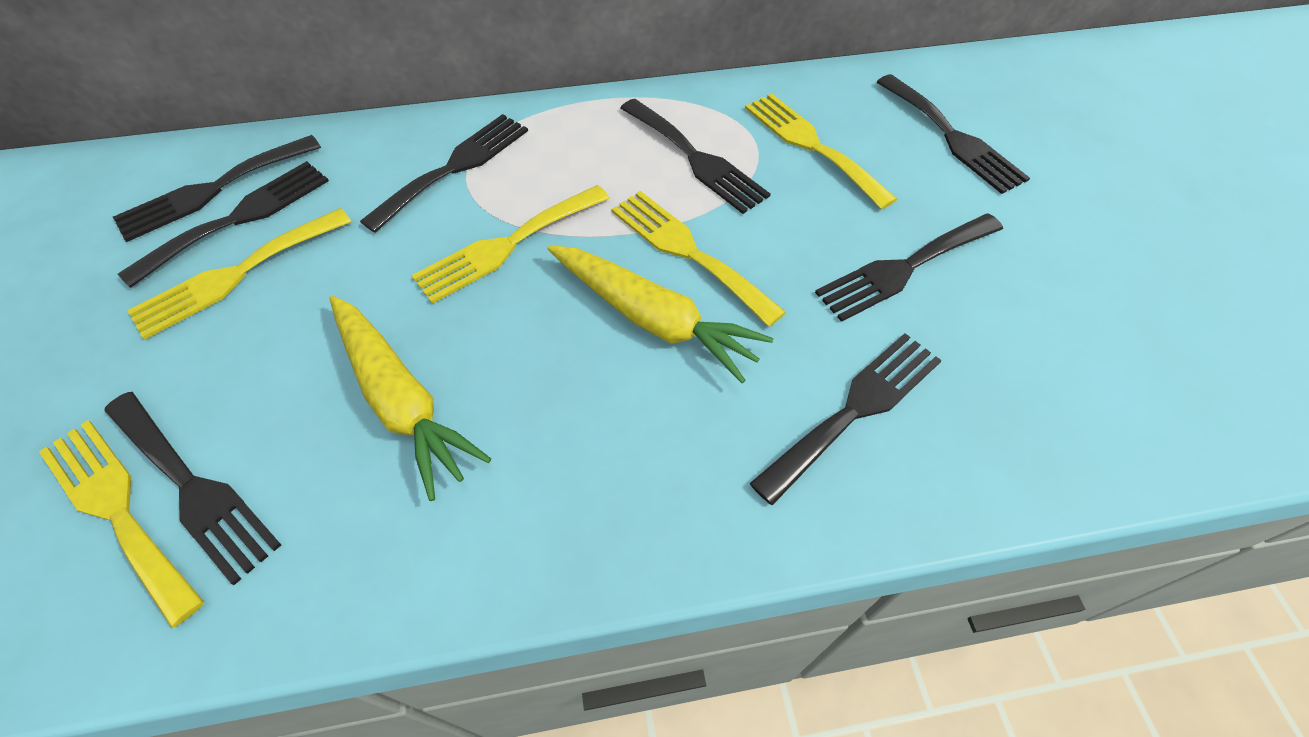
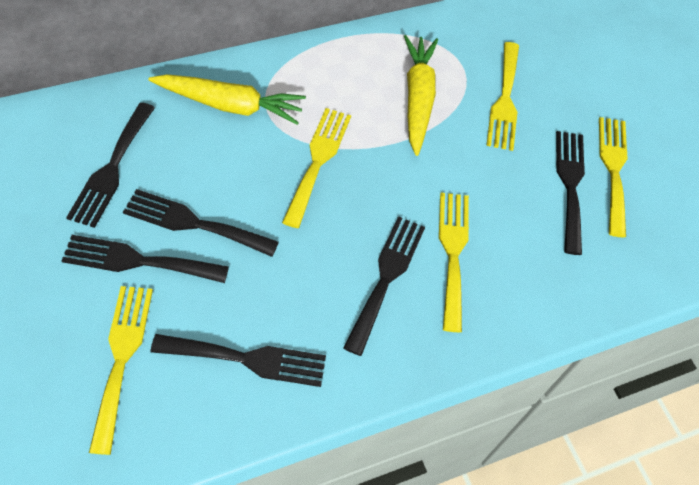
black fork: [104,392,281,585] [113,135,321,242] [118,161,329,288] [360,114,528,233] [620,99,771,214] [749,333,942,506] [815,213,1003,322] [877,74,1030,194] = 8 -> [62,235,229,283] [66,102,155,228] [123,189,279,257] [151,334,326,387] [344,216,425,356] [556,131,585,255] = 6

